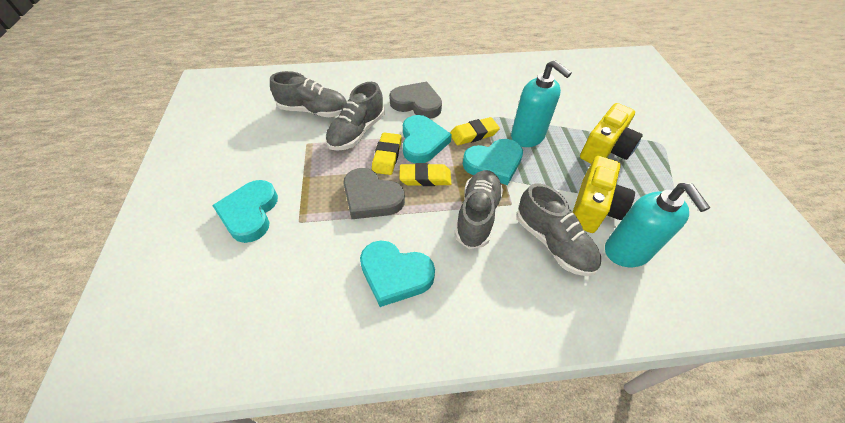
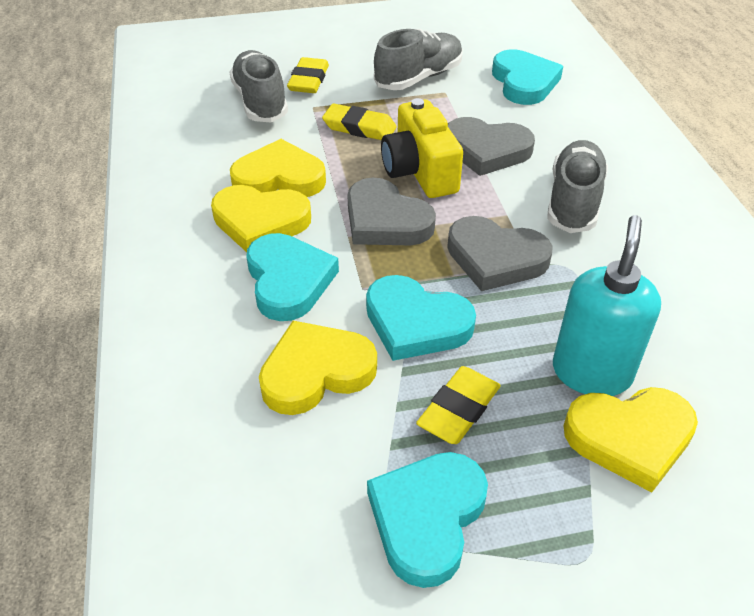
grey heart: [343,168,405,219] [389,82,442,119] = 2 -> [347,178,436,245] [447,216,553,291] [448,117,535,176] = 3
grey shoe: [270,71,347,117] [325,82,385,151] [455,170,503,249] [517,183,601,276] = 4 -> [229,50,288,123] [374,29,463,90] [547,140,608,233] = 3
turquoise soap dispenser: [511,60,572,147] [605,183,710,267] = 2 -> [553,215,661,396] = 1
yellow camera: [573,156,635,233] [580,103,643,164] = 2 -> [381,98,463,198] = 1
yellow heart: none = 0 -> [211,185,311,252] [230,139,326,197] [259,321,377,415] [564,387,698,493] = 4

